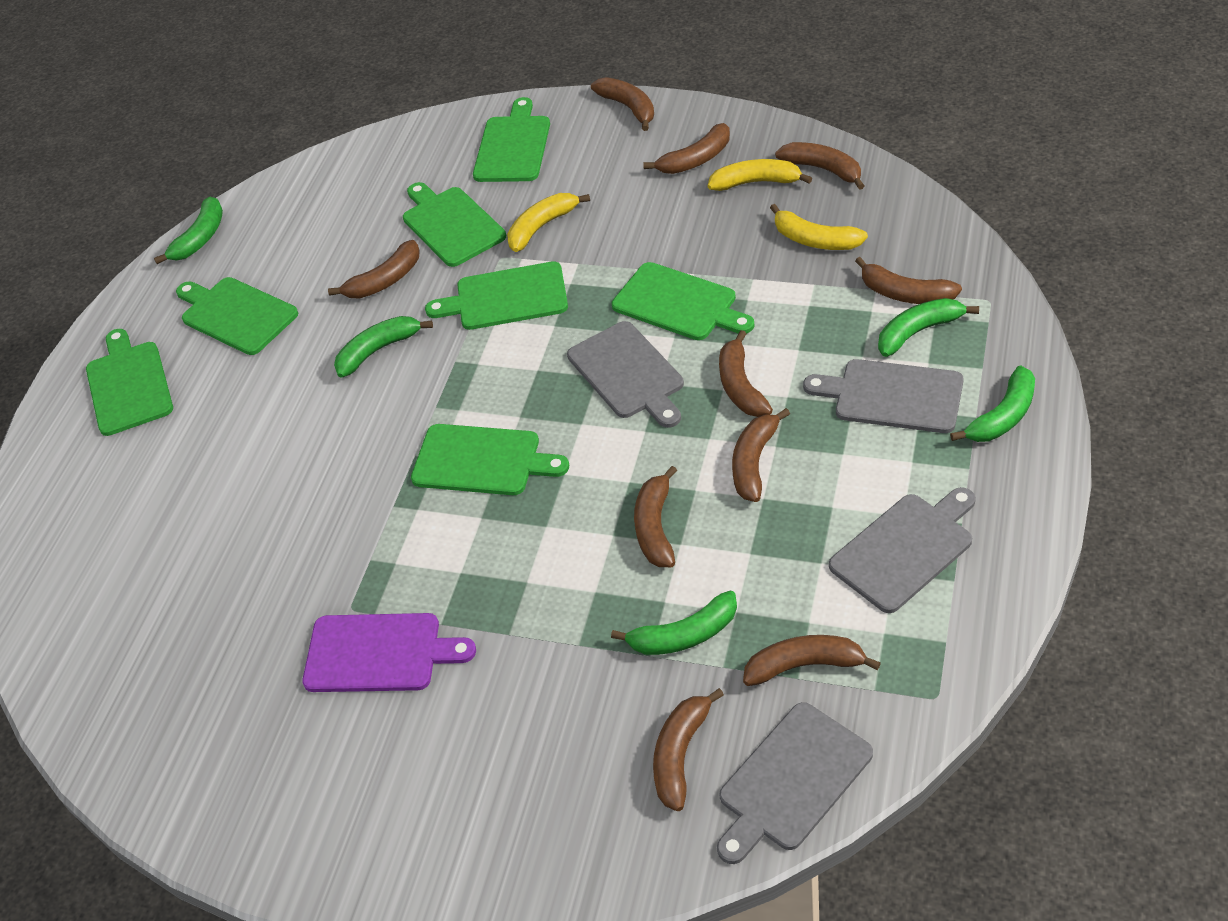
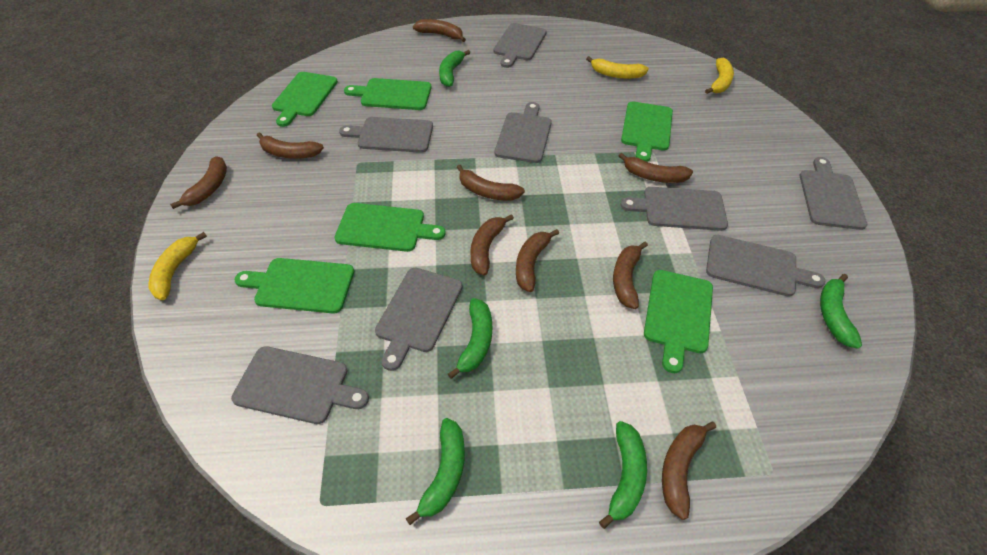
brown banana: [328,240,420,299] [591,77,654,131] [634,466,677,567] [643,123,730,174] [653,688,724,811] [719,330,773,417] [732,408,790,502] [743,635,881,686] [775,142,864,190] [855,257,962,304] = 10 -> [170,156,227,209] [257,132,324,159] [413,19,466,42] [457,165,525,201] [470,214,514,276] [516,229,559,292] [613,242,648,309] [619,153,693,183] [662,422,716,520] = 9
green cutting board: [86,329,173,436] [176,277,298,355] [403,182,506,267] [411,424,569,495] [425,261,568,330] [473,97,550,182] [612,262,754,340] = 7 -> [234,258,354,313] [272,72,338,127] [335,203,446,252] [344,78,431,110] [621,102,673,162] [644,270,713,373] = 6
grey cutting board: [567,321,684,428] [717,702,873,864] [803,359,964,433] [829,487,976,613] = 4 -> [231,346,369,424] [339,117,433,153] [375,268,462,371] [494,23,547,68] [494,102,552,163] [620,187,728,231] [706,235,825,296] [800,157,867,230] = 8
purple cutting board: [302,613,476,692] = 1 -> none = 0

